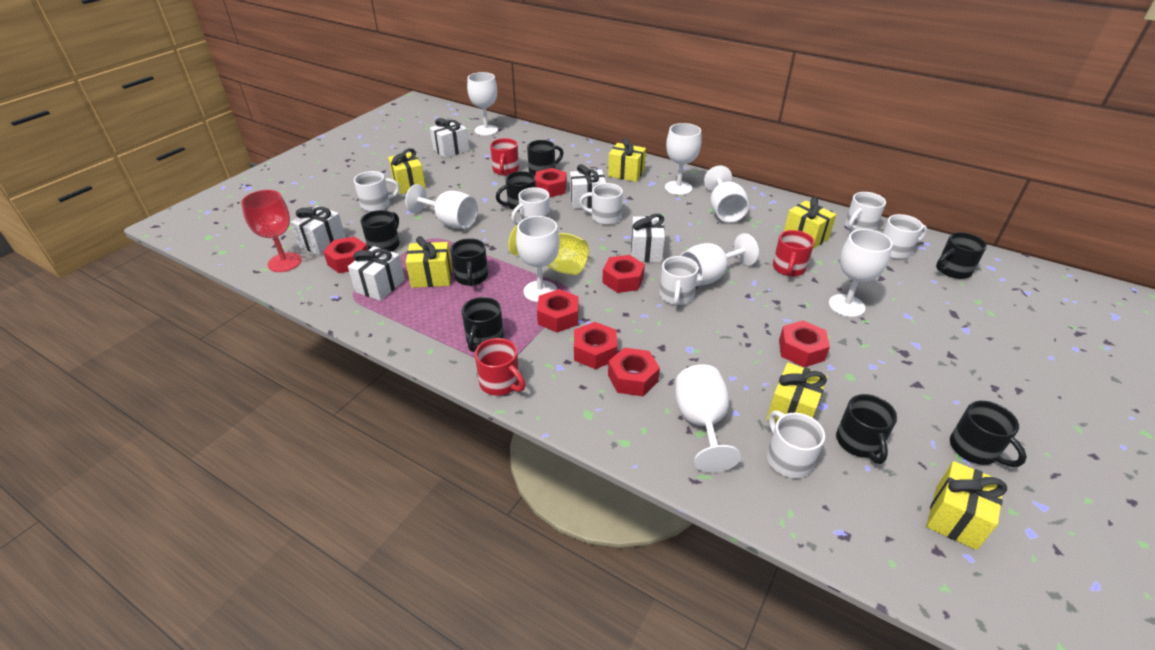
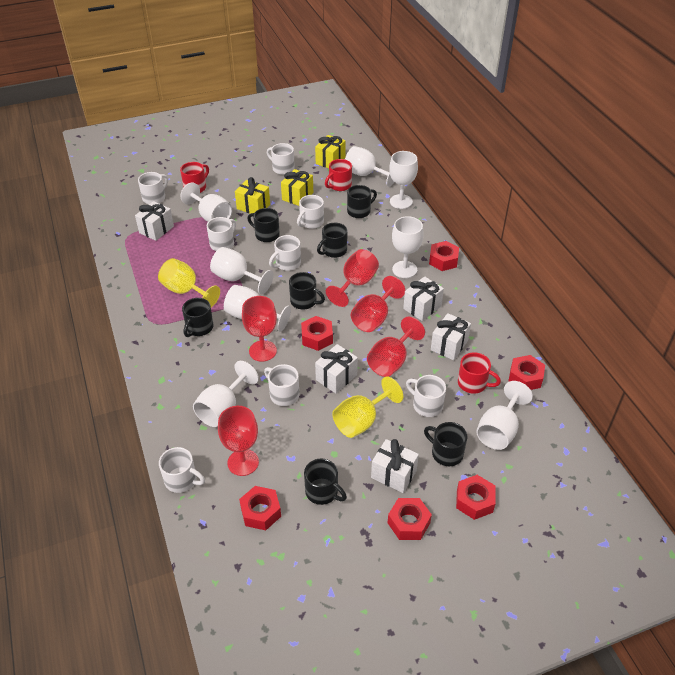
black mug: [360,210,400,252] [450,238,488,286] [462,297,504,352] [496,171,536,212] [527,140,563,176] [836,394,897,464] [936,232,987,279] [950,401,1027,467] = 8 -> [182,298,213,337] [247,208,280,242] [289,272,325,309] [304,459,347,505] [317,223,348,258] [347,185,377,218] [424,422,467,466] = 7
red goblet: [241,190,302,272] = 1 -> [218,406,259,476] [242,296,277,362] [326,249,379,307] [351,276,405,332] [367,317,425,377] = 5
red nut: [323,237,368,273] [535,168,567,197] [537,289,578,333] [574,322,617,369] [602,255,645,293] [608,348,660,396] [779,321,830,367] = 7 -> [239,486,281,530] [301,316,333,351] [388,498,432,540] [429,241,459,271] [456,475,496,520] [509,355,545,390] = 6
white mug: [354,171,400,212] [511,187,550,225] [579,183,623,225] [659,256,699,306] [767,410,825,478] [845,192,886,232] [883,214,927,259] = 7 -> [138,172,168,204] [159,447,205,493] [207,217,236,251] [264,364,299,406] [267,143,295,175] [269,235,301,271] [297,195,324,229] [406,375,446,417] = 8
yellow gift: [388,148,426,194] [406,236,452,288] [608,138,646,182] [767,363,828,423] [784,197,836,249] [926,461,1007,550] = 6 -> [235,177,270,213] [281,169,313,206] [315,135,346,168] = 3
yellow goblet: [508,225,589,275] = 1 -> [158,258,220,307] [332,376,403,438] = 2

